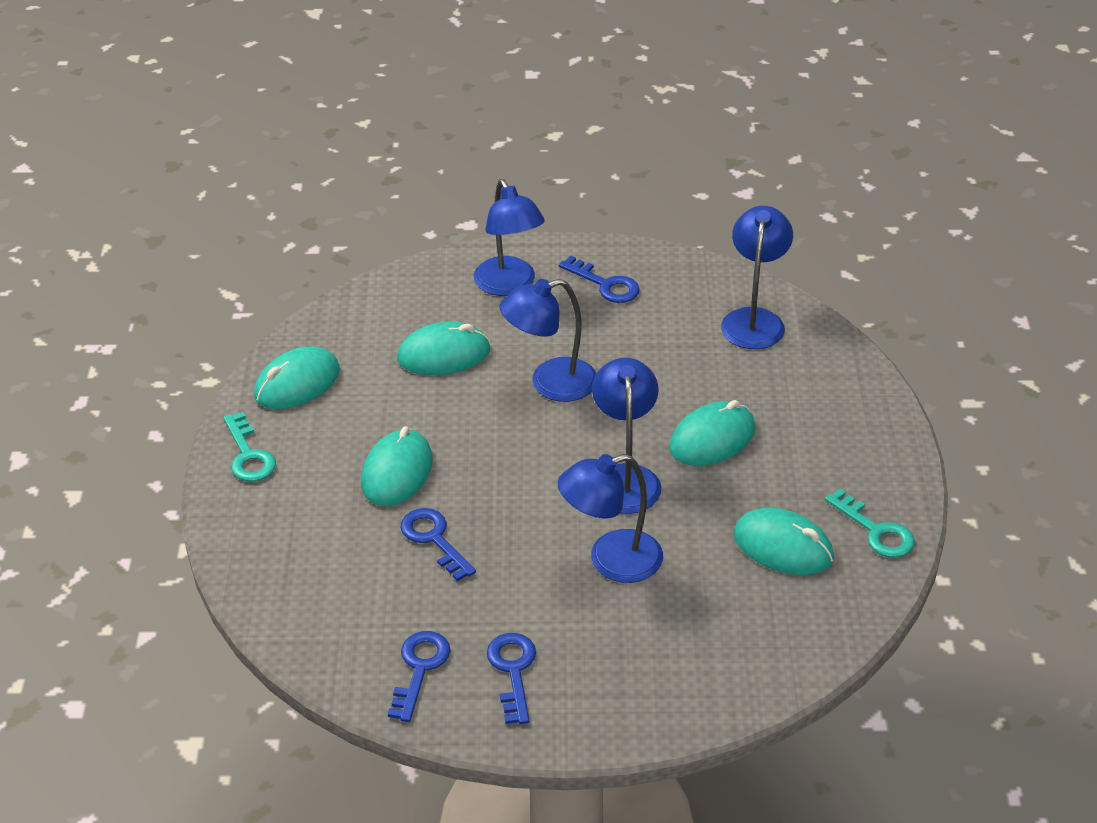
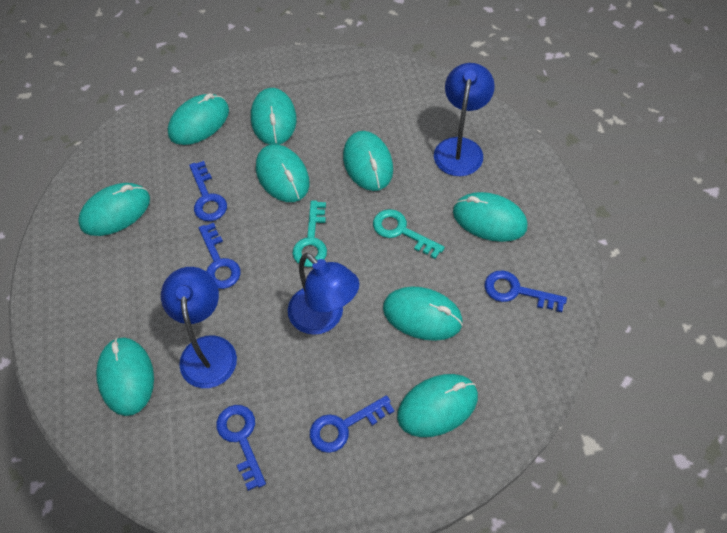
blue key: [388,631,451,722] [400,508,476,581] [487,633,536,724] [559,256,640,303] = 4 -> [189,161,227,221] [199,223,241,289] [216,405,266,491] [310,395,394,453] [485,270,567,312] = 5
blue lamp: [474,179,545,296] [500,279,596,402] [558,454,663,583] [592,358,661,514] [721,206,793,349] = 5 -> [161,267,237,388] [288,253,360,335] [434,63,495,176] = 3
turquoise mouse: [254,347,340,409] [361,426,433,506] [397,322,490,375] [669,400,756,466] [733,508,834,575] = 5 -> [78,183,150,236] [96,337,154,416] [168,93,229,145] [251,88,296,145] [256,144,309,202] [343,131,393,191] [383,286,463,341] [397,374,478,437] [453,192,528,242] = 9

